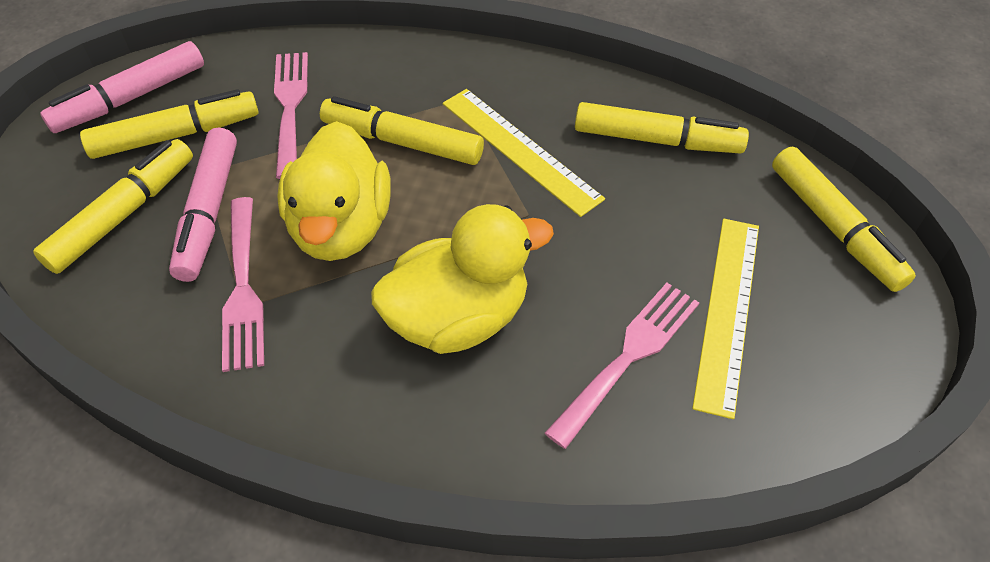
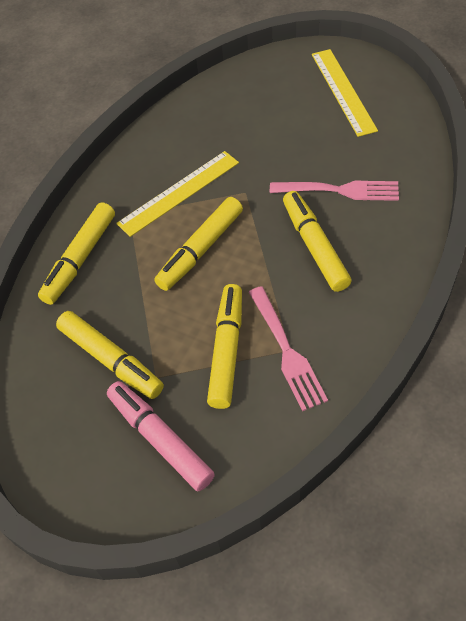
pink fork: [222,197,264,372] [274,52,308,179] [545,283,700,449] = 3 -> [249,286,328,411] [270,181,399,201] = 2
pink marker: [40,41,204,133] [169,127,237,282] = 2 -> [107,381,215,491] = 1
yellow duck: [277,121,391,261] [371,204,554,354] = 2 -> none = 0

